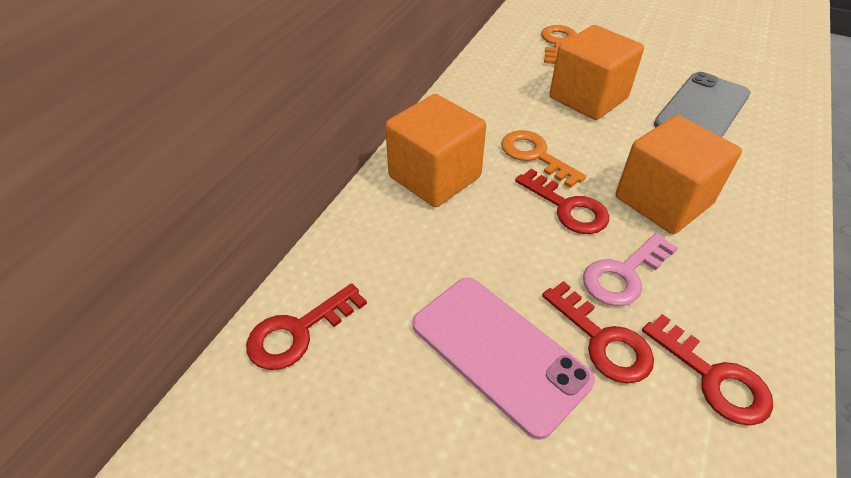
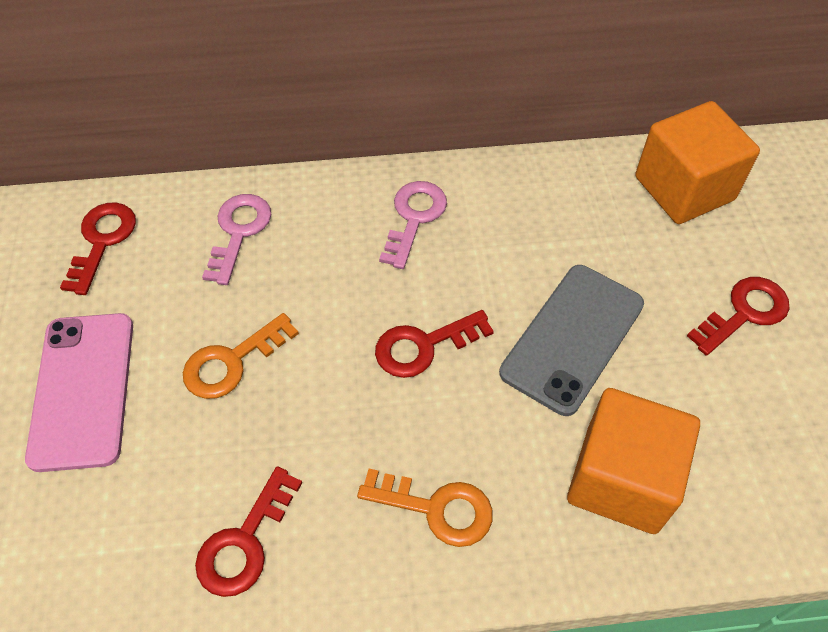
orange cube: [385,94,486,207] [549,25,644,120] [615,115,742,234] = 3 -> [567,388,700,534] [635,101,760,224] = 2
pink key: [583,233,678,306] = 1 -> [202,194,271,285] [379,181,447,269] = 2

